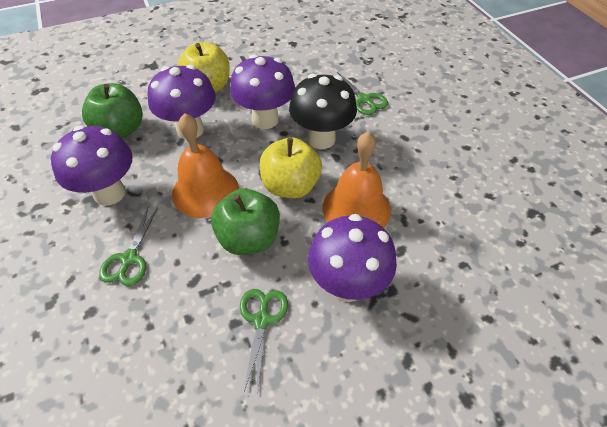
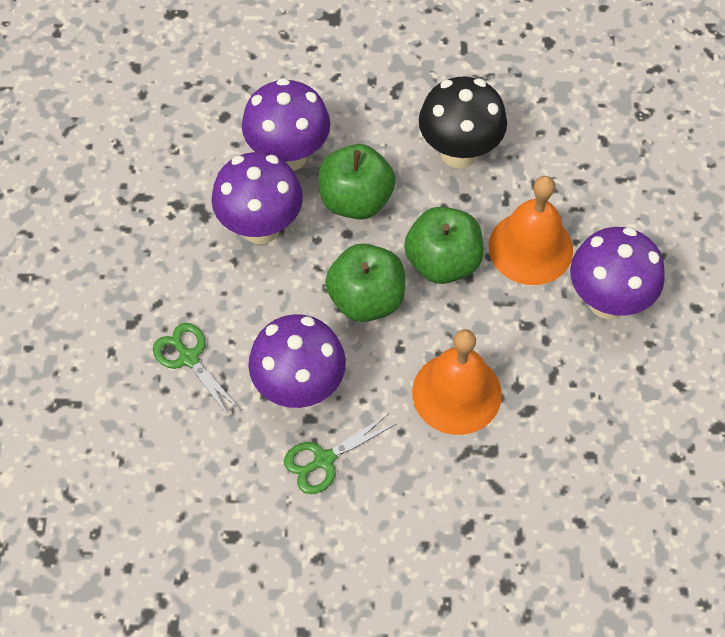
green apple: [82,83,143,138] [211,188,280,255] = 2 -> [319,144,396,219] [325,244,405,322] [404,207,484,284] = 3
green scissors: [99,206,158,286] [240,289,288,393] [337,72,388,115] = 3 -> [153,323,239,417] [284,413,396,494] = 2
yellow apple: [177,42,230,93] [260,137,322,198] = 2 -> none = 0

